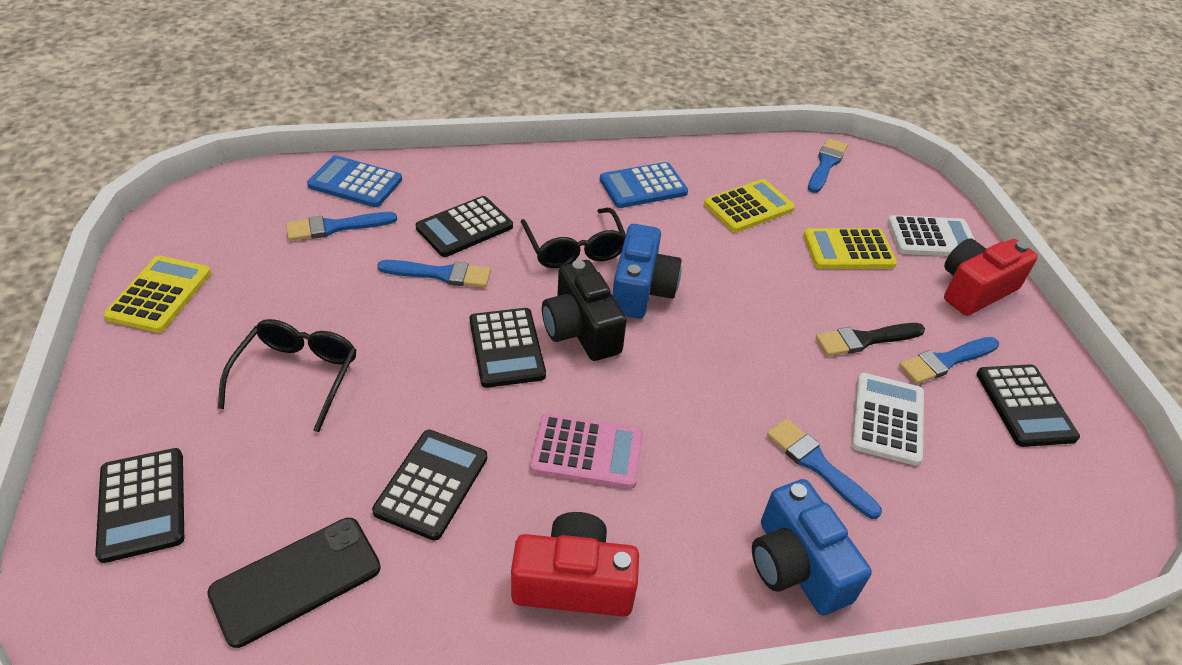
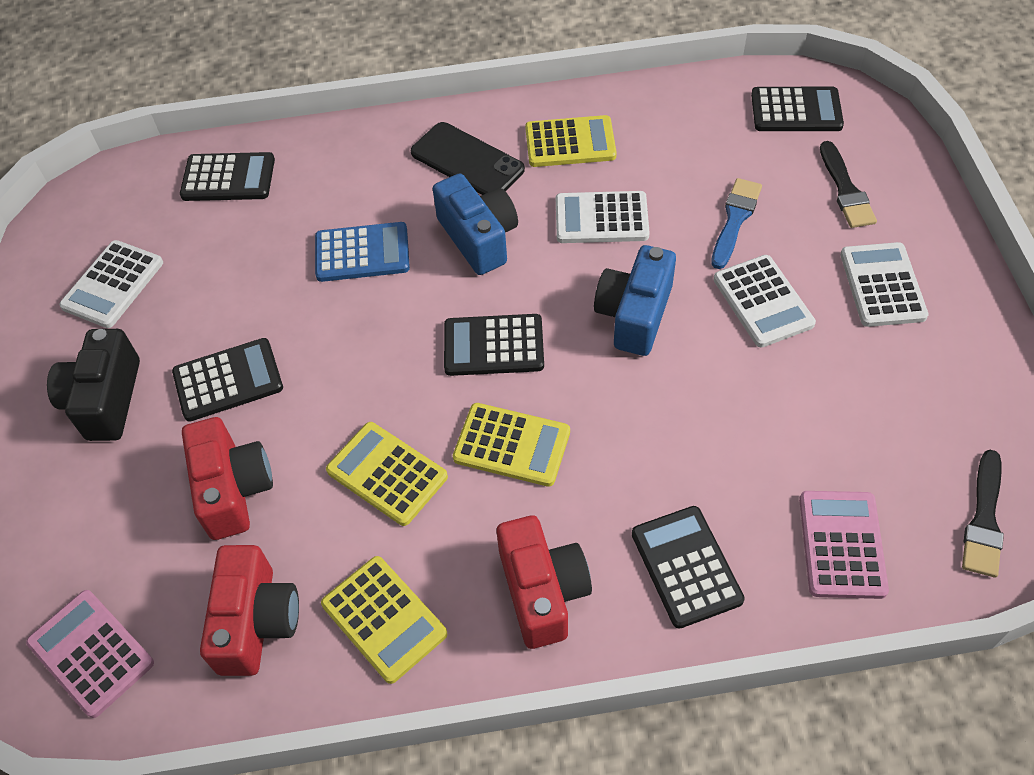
black brush: [816,323,925,356] = 1 -> [820,141,877,228] [962,450,1004,578] = 2
black glasses: [218,319,356,432] [521,208,626,268] = 2 -> none = 0
blue brush: [286,212,397,241] [377,260,491,288] [767,419,882,519] [808,138,848,193] [899,337,999,384] = 5 -> [711,178,762,269] = 1
blue calculator: [307,155,402,207] [600,162,688,208] = 2 -> [315,222,410,282] = 1
pink calculator: [530,413,643,489] = 1 -> [26,590,154,718] [799,491,889,599] = 2
red camera: [511,512,639,617] [944,239,1038,316] = 2 -> [182,417,273,540] [200,545,299,676] [497,515,592,649] = 3
white calculator: [852,373,924,466] [887,215,975,256] = 2 -> [59,240,163,328] [556,191,650,243] [713,255,816,348] [840,242,929,327] = 4
yellow calculator: [104,256,211,333] [704,179,795,232] [803,228,897,269] = 3 -> [321,556,447,684] [326,422,448,526] [453,403,570,487] [525,115,617,167] = 4

